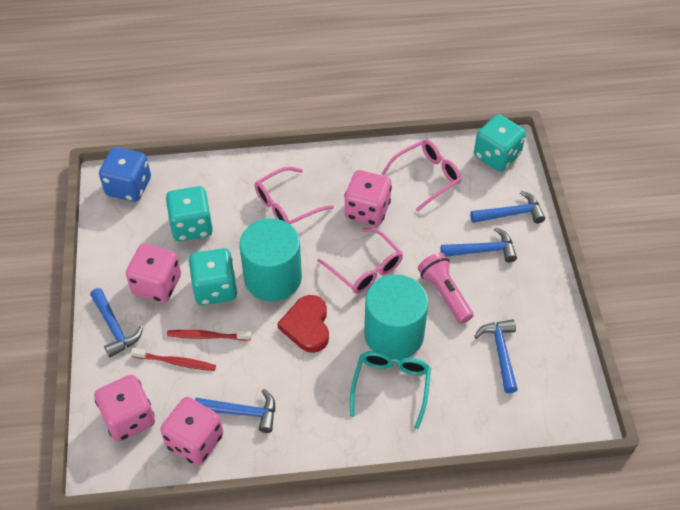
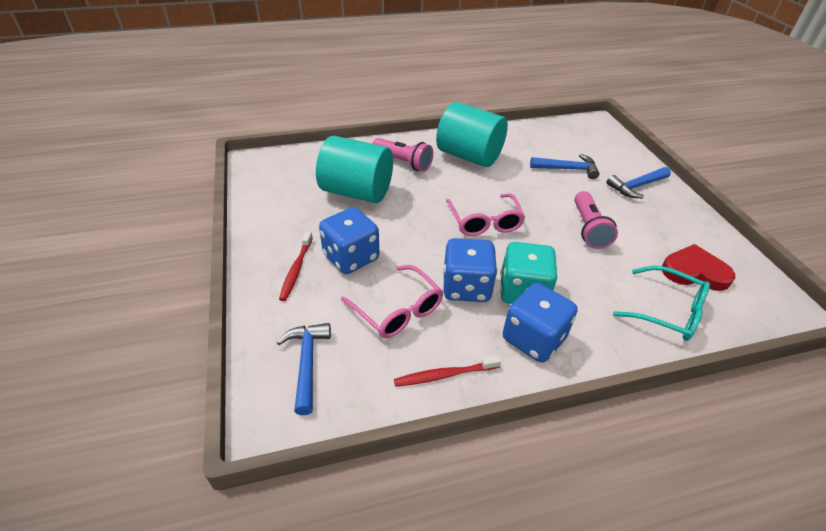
blue dice: [99,147,151,202] = 1 -> [319,207,379,274] [443,238,497,302] [503,283,578,363] = 3
blue hammer: [90,288,143,358] [195,389,275,433] [441,227,517,262] [470,191,545,224] [474,320,518,393] = 5 -> [277,323,331,415] [530,154,599,179] [607,167,671,198] = 3
pink dice: [94,375,155,442] [126,244,181,303] [160,397,223,465] [344,170,392,226] = 4 -> none = 0
pink flashlight: [418,253,474,324] = 1 -> [372,138,433,172] [574,191,618,249] = 2
pink glasses: [255,167,334,224] [317,228,403,294] [382,140,461,212] = 3 -> [341,265,443,338] [446,193,525,236] = 2
turquoise dice: [166,186,213,241] [188,248,237,305] [474,114,526,172] = 3 -> [500,242,557,304] = 1

